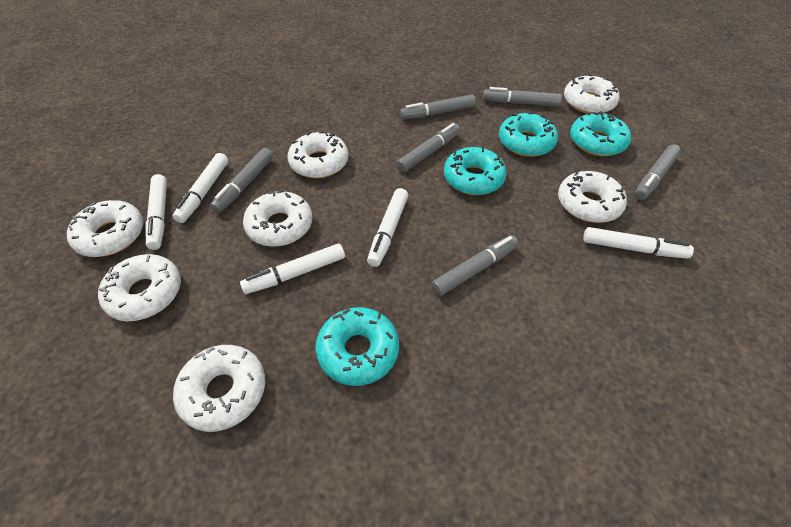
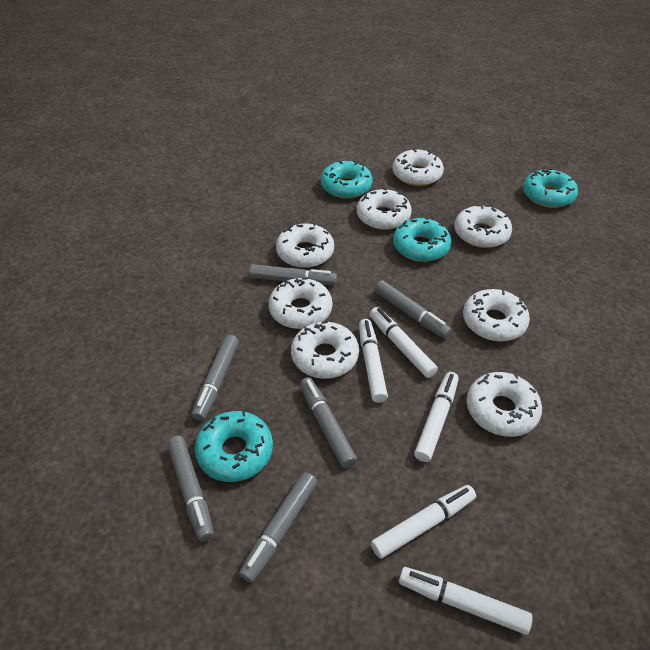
white donut: [67,200,143,257] [98,254,181,321] [173,345,265,432] [243,190,312,247] [288,131,349,178] [558,171,627,223] [564,74,620,114] = 7 -> [269,277,332,329] [276,223,334,268] [291,321,359,379] [357,188,412,230] [392,149,444,186] [454,204,512,248] [463,289,530,342] [467,372,542,437] = 8

